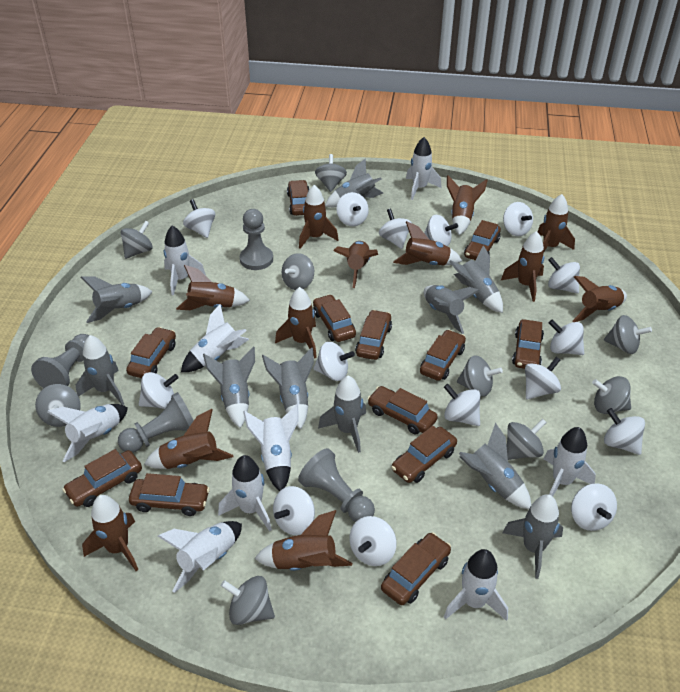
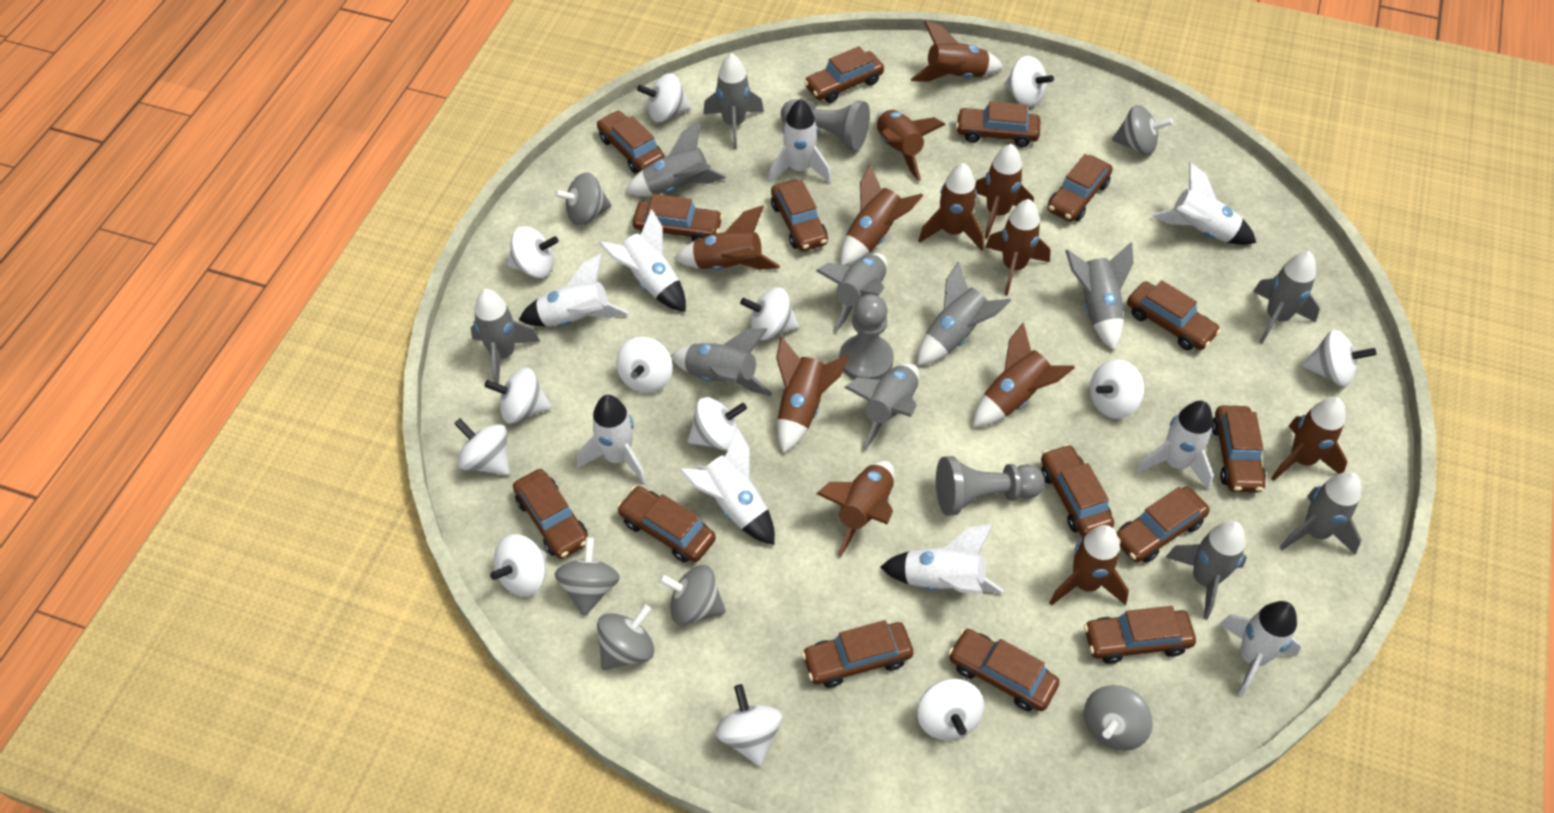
brown car: [62,449,142,507] [126,327,176,378] [129,473,210,516] [287,180,309,216] [313,294,356,342] [355,310,392,360] [367,386,438,435] [381,532,451,605] [391,426,457,483] [420,330,466,381] [464,220,501,260] [512,319,544,369] = 12 -> [513,469,588,559] [597,110,665,173] [617,486,716,563] [633,194,723,241] [771,179,828,251] [802,620,913,688] [804,46,884,103] [949,629,1060,711] [956,101,1040,147] [1041,444,1114,537] [1047,154,1113,222] [1084,606,1196,664] [1117,487,1210,563] [1127,280,1221,350] [1212,406,1266,493] = 15
grey pawn: [31,334,89,388] [118,392,194,453] [240,209,273,270] [298,448,375,522] = 4 -> [781,99,870,151] [839,294,894,380] [936,456,1045,516] = 3
grey rocket: [76,335,124,405] [80,276,152,323] [203,347,255,428] [262,348,314,429] [318,376,366,453] [325,158,383,207] [424,285,480,334] [449,245,503,313] [459,423,531,509] [503,494,563,579] = 10 -> [471,289,540,384] [625,121,726,196] [670,328,772,396] [703,53,764,149] [816,253,887,331] [844,363,919,449] [917,262,1011,366] [1065,242,1133,351] [1165,521,1247,620] [1253,251,1320,343] [1280,472,1362,555] = 11
grey spinning top: [35,384,81,427] [121,221,153,259] [221,576,275,625] [282,253,314,290] [315,154,347,192] [457,355,503,396] [506,419,547,460] [592,376,631,414] [604,315,652,354] = 9 -> [554,173,611,226] [555,537,620,616] [597,605,654,670] [659,565,726,625] [1084,685,1153,751] [1112,105,1173,155] = 6
white spinning top: [139,372,179,409] [183,199,215,238] [273,486,315,535] [313,342,355,381] [337,192,369,226] [350,516,396,566] [379,209,412,249] [424,215,458,246] [444,384,480,426] [503,202,533,236] [525,357,561,399] [548,257,580,293] [549,320,584,355] [571,483,617,531] [604,408,645,455] = 15 -> [454,418,510,475] [485,367,552,423] [490,534,547,597] [507,226,559,278] [616,337,673,393] [637,73,691,122] [688,397,747,451] [715,684,782,766] [740,287,799,340] [918,678,984,740] [1004,56,1054,107] [1090,359,1144,419] [1302,330,1377,387] = 13

